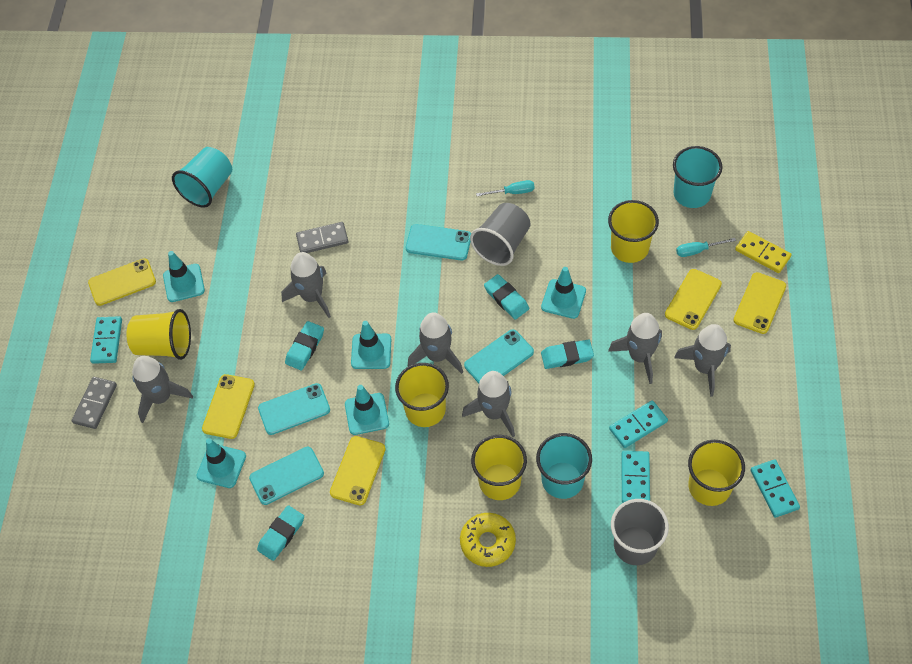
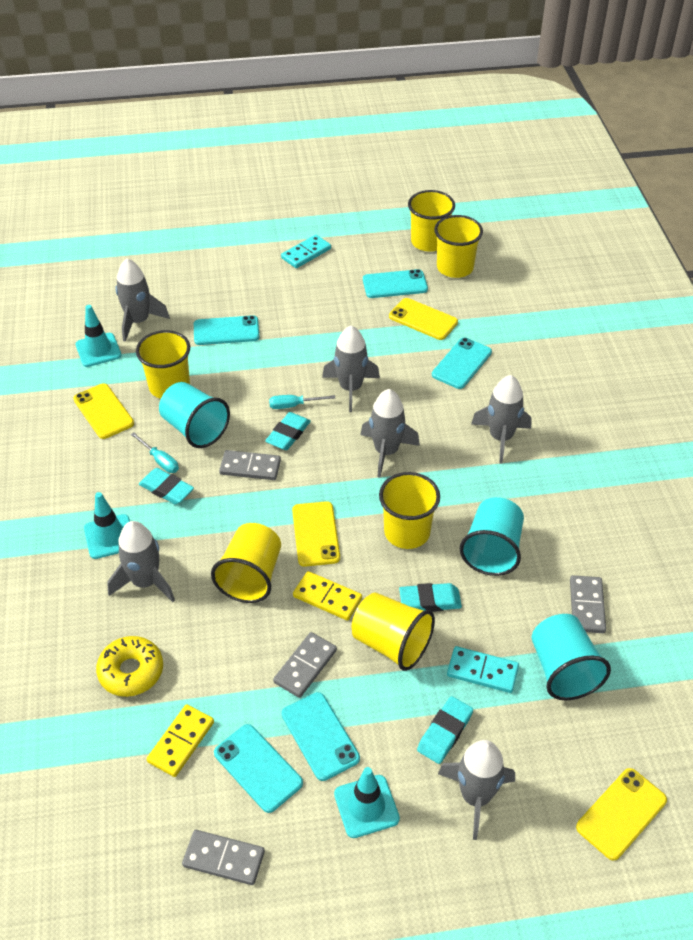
grey cup: [470,203,531,266] [611,499,669,565] = 2 -> none = 0
grey domino: [72,377,117,429] [296,222,348,253] = 2 -> [182,830,265,885] [219,450,281,480] [273,632,337,698] [570,575,606,633] = 4
turquoise domino: [90,316,122,364] [609,400,668,448] [622,451,650,503] [751,459,800,518] = 4 -> [281,235,331,268] [447,646,519,693] = 2
turquoise phone: [249,447,324,505] [258,383,330,435] [406,224,471,260] [464,329,534,383] = 4 -> [194,315,260,345] [214,724,303,813] [282,692,360,781] [363,269,428,298] [432,338,492,389] = 5
turquoise traffic cone: [163,251,205,302] [196,438,246,488] [345,385,389,435] [351,321,391,369] [541,267,586,319] = 5 -> [76,305,121,367] [84,492,130,559] [334,767,400,838] = 3
yellow cup: [126,309,191,360] [395,363,449,427] [471,435,527,500] [608,200,659,263] [688,440,745,506] = 5 -> [136,330,190,399] [211,523,281,603] [352,592,435,671] [379,472,440,549] [408,190,455,252] [434,215,483,278] = 6
yellow domino: [735,231,792,273] = 1 -> [147,704,214,777] [293,571,362,621] = 2
yellow phone: [88,258,156,306] [202,374,255,439] [330,436,386,505] [665,269,722,330] [733,272,786,334] = 5 -> [73,383,134,439] [292,501,340,567] [389,298,458,340] [576,768,667,861] = 4

